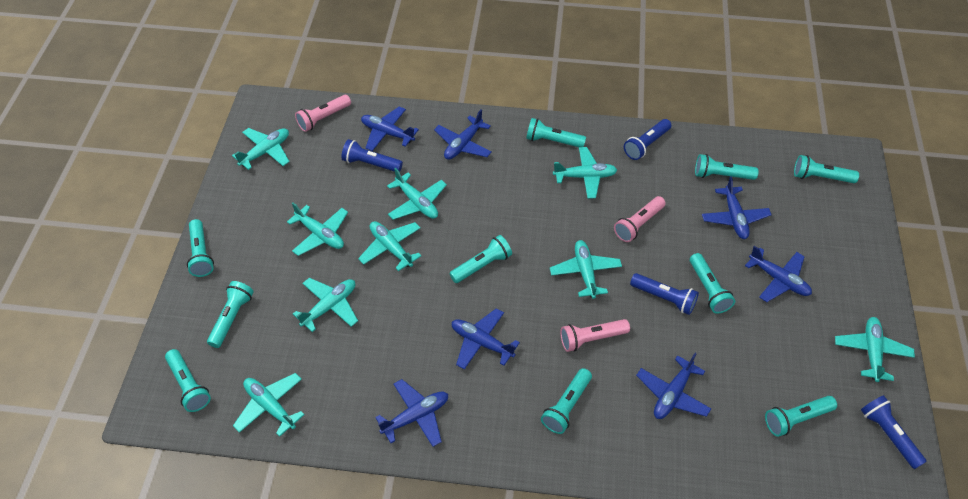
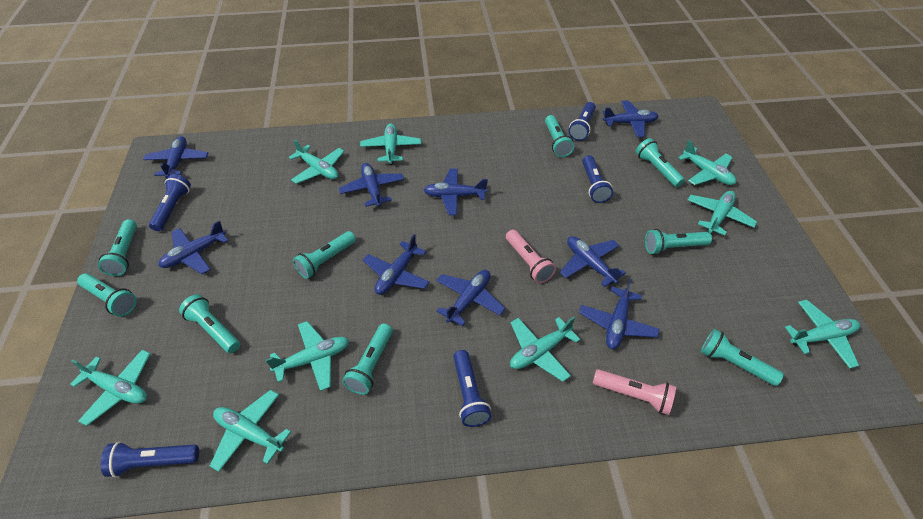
blue flashlight: [341,139,403,172] [624,119,671,160] [630,273,699,315] [861,395,927,469] = 4 -> [101,442,199,478] [149,174,191,231] [453,350,491,427] [568,102,596,141] [582,155,613,203] = 5
blue plane: [361,106,419,151] [375,379,448,447] [434,110,492,160] [452,308,520,370] [636,353,711,419] [702,176,772,239] [745,246,812,302] = 7 -> [143,136,208,178] [158,220,228,274] [339,163,404,207] [363,234,430,295] [424,169,488,215] [436,270,505,326] [560,236,626,287] [579,279,659,349] [603,100,658,137] = 9
pink flashlight: [295,95,351,132] [560,319,630,352] [614,196,666,242] = 3 -> [506,230,556,283] [593,369,676,415] = 2
turquoise flashlight: [165,349,211,412] [187,219,214,277] [207,281,254,348] [449,235,512,283] [526,118,586,147] [541,368,592,434] [690,253,735,314] [695,154,759,180] [765,396,837,437] [794,155,859,183] = 10 -> [77,273,137,317] [98,219,137,276] [179,294,240,353] [293,231,356,279] [342,324,393,395] [545,115,574,157] [636,138,685,187] [645,229,712,255] [701,329,784,386] = 9

